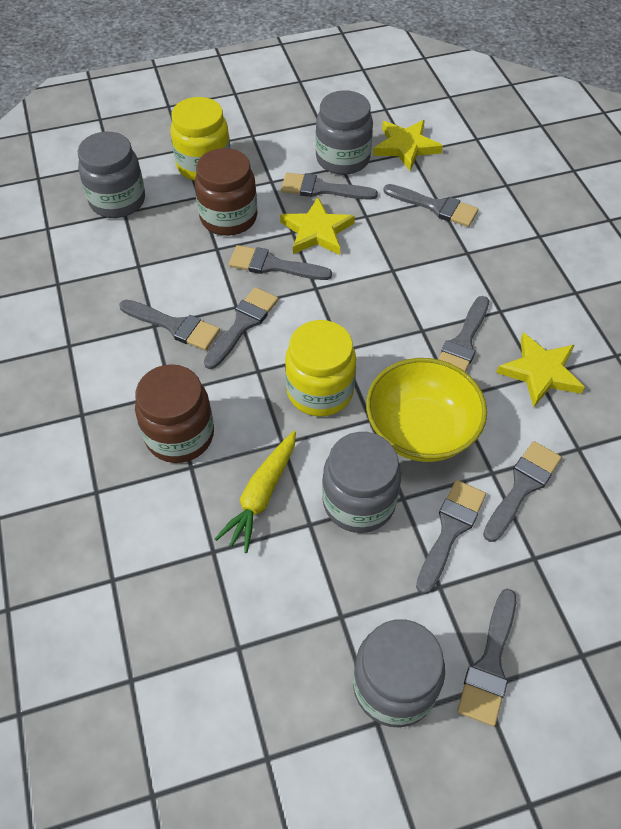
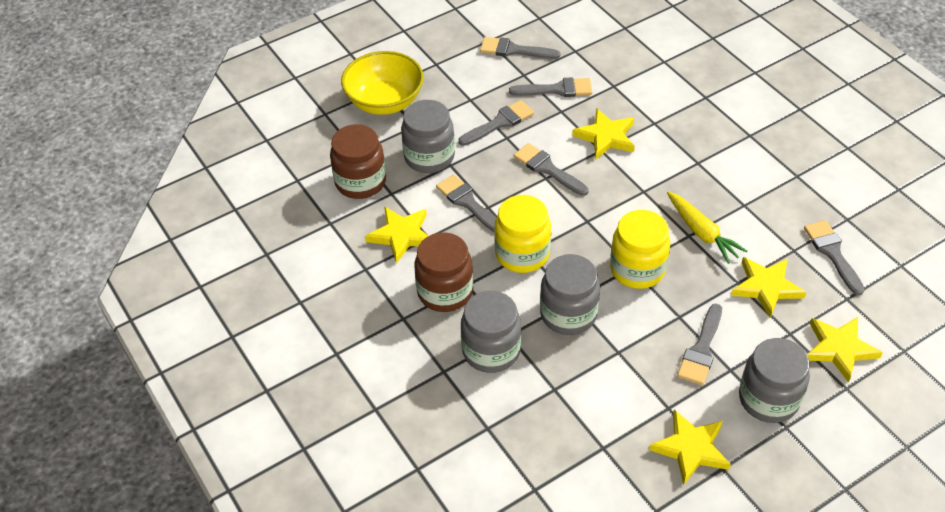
grey brush: [119,300,220,350] [204,287,278,369] [229,245,332,280] [281,173,378,200] [383,184,479,227] [416,480,486,594] [438,296,489,372] [457,589,516,726] [483,441,562,542] = 9 -> [436,174,496,232] [459,100,534,146] [480,37,560,59] [509,77,592,97] [513,143,589,196] [677,304,722,385] [804,220,865,295] = 7
yellow star: [280,197,355,255] [373,120,443,171] [496,333,585,407] = 3 -> [365,206,428,264] [572,108,635,160] [649,410,731,485] [731,257,806,317] [807,317,883,383] = 5

